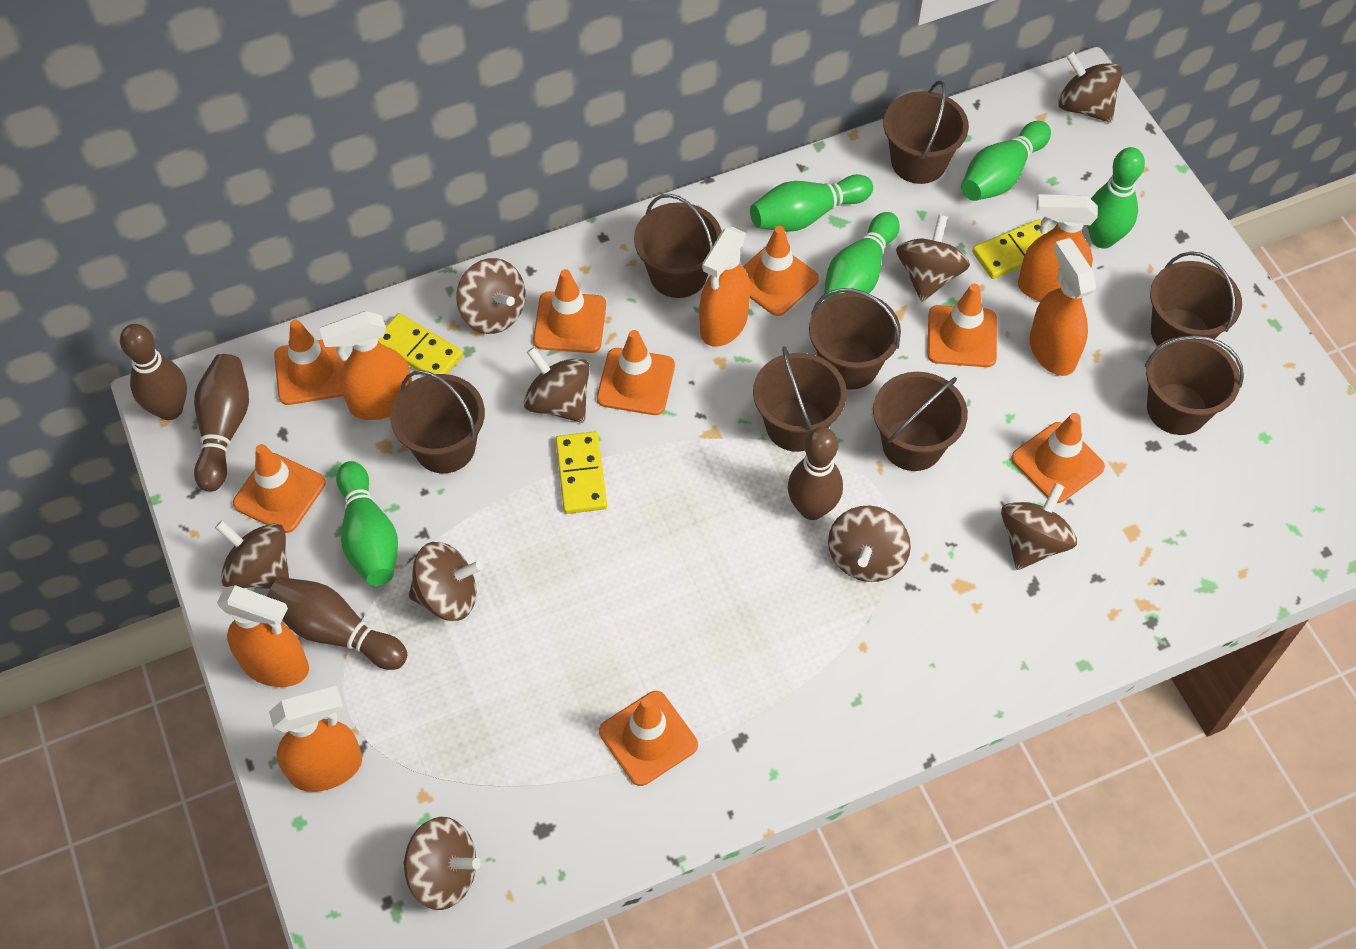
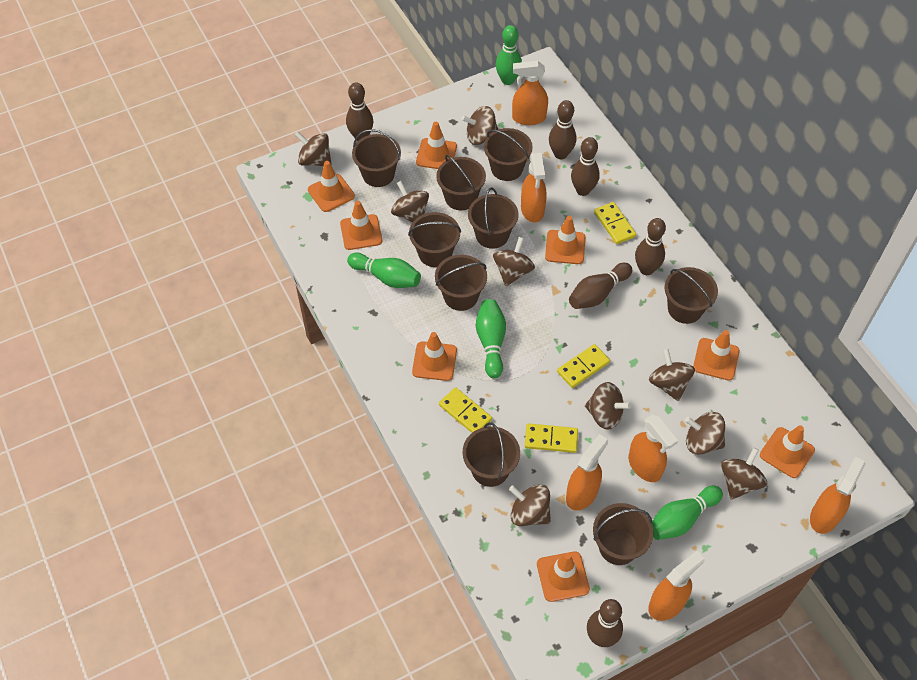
brown bowling pin: [120,324,187,420] [194,354,249,491] [267,577,407,670] [788,427,843,520] = 4 -> [346,82,373,141] [549,100,576,159] [569,263,632,309] [571,137,600,196] [587,599,623,647] [635,218,666,275] = 6
brown bucket: [390,370,485,473] [634,194,722,298] [753,346,847,452] [809,288,901,390] [873,372,968,471] [883,80,969,184] [1145,335,1244,435] [1150,251,1242,346] = 8 -> [352,129,401,187] [408,212,461,267] [435,255,487,311] [436,155,486,210] [462,422,520,487] [468,187,519,249] [484,128,533,181] [593,503,653,565] [665,267,718,324] = 9
green bowling pin: [336,461,398,586] [750,174,873,232] [824,212,900,300] [961,121,1051,201] [1087,147,1145,249] = 5 -> [347,253,421,288] [476,299,506,378] [496,25,522,85] [652,486,723,540] = 4
yellow domino: [378,313,463,376] [556,432,607,514] [972,219,1049,279] = 3 -> [439,387,492,433] [525,423,578,453] [557,344,610,388] [594,202,636,244] = 4

